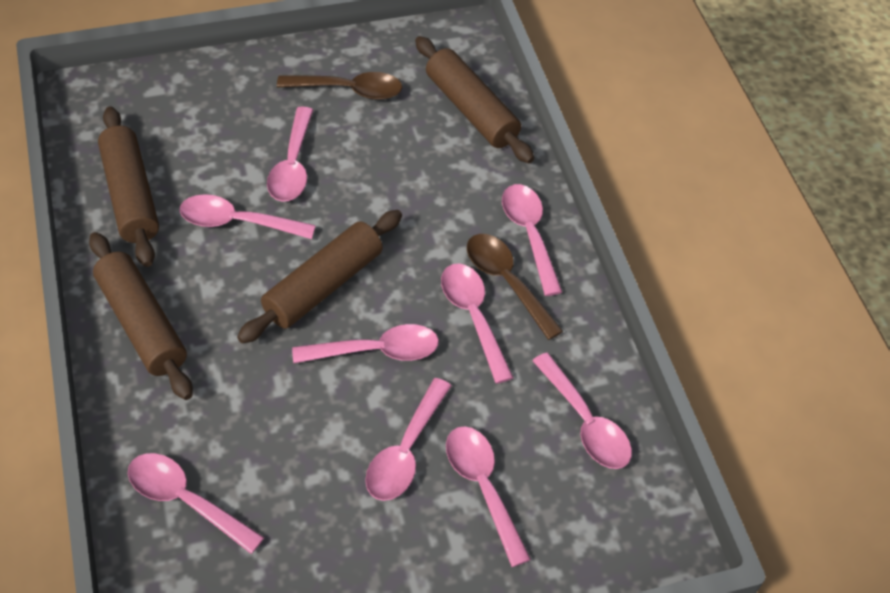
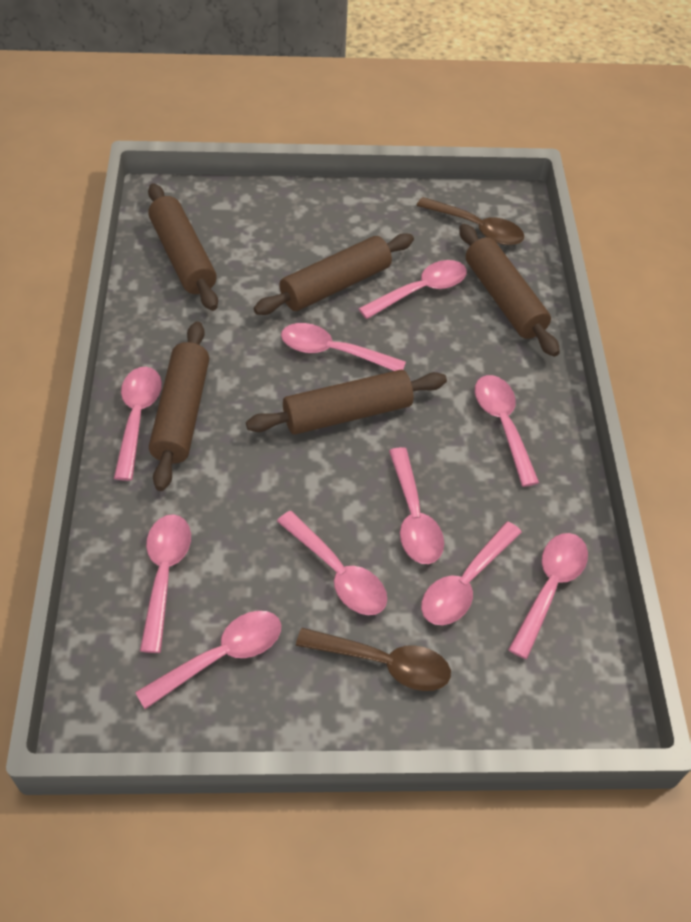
brown rolling pin: [89,232,193,400] [98,107,159,267] [237,210,402,344] [415,36,534,163] = 4 -> [148,183,218,311] [149,321,209,491] [246,370,447,434] [254,233,414,315] [459,224,560,357] = 5
pink spoon: [128,453,265,554] [180,194,316,239] [267,106,313,202] [292,324,439,363] [365,378,452,501] [441,264,514,384] [446,426,531,567] [502,184,562,296] [532,353,632,469] = 9 -> [114,367,162,481] [135,611,281,709] [140,514,191,653] [277,511,387,615] [281,323,406,371] [358,260,467,319] [389,447,444,564] [421,521,522,625] [475,375,539,487] [508,533,588,659] = 10

